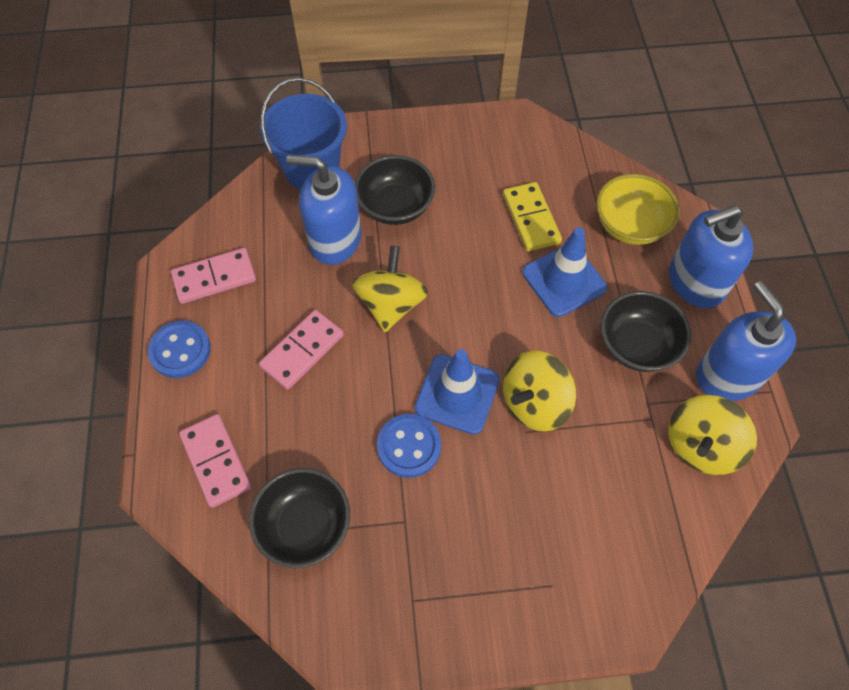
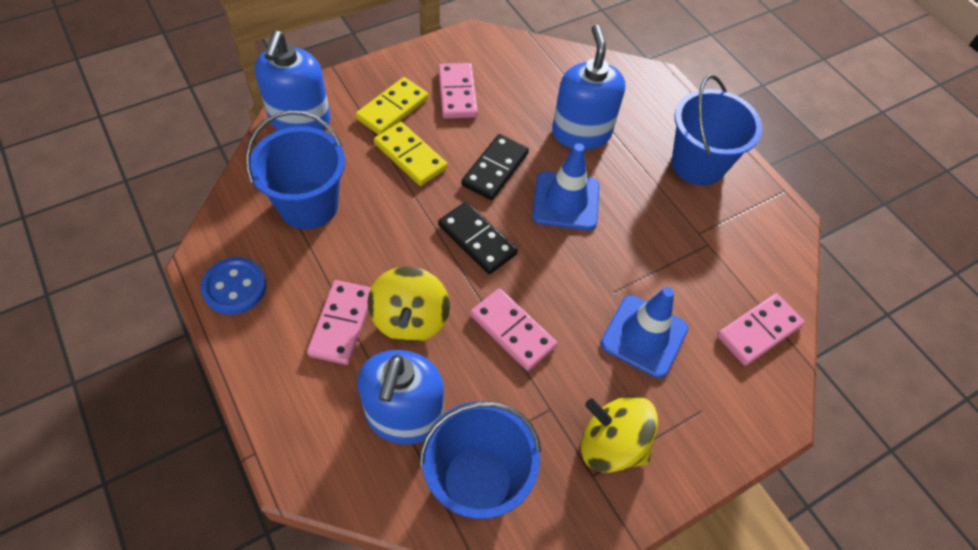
black bowl: [249,468,350,568] [355,155,435,225] [601,291,691,372] = 3 -> none = 0
black domino: none = 0 -> [438,202,518,274] [461,134,529,200] = 2
blue bucket: [260,78,347,190] = 1 -> [246,111,345,229] [420,401,541,519] [672,75,762,186] = 3
blue button: [147,320,211,378] [377,414,441,478] = 2 -> [201,257,267,315] = 1
pink domino: [171,248,256,304] [179,414,251,508] [259,310,344,390] = 3 -> [307,280,371,365] [438,63,478,119] [470,288,557,371] [717,293,805,366] = 4
yellow bowl: [596,174,680,245] = 1 -> none = 0
yellow domino: [503,182,562,251] = 1 -> [355,77,428,135] [374,122,447,186] = 2
yellow spinning top: [352,246,428,332] [503,351,576,431] [668,395,757,475] = 3 -> [367,267,450,343] [581,396,658,473] = 2

